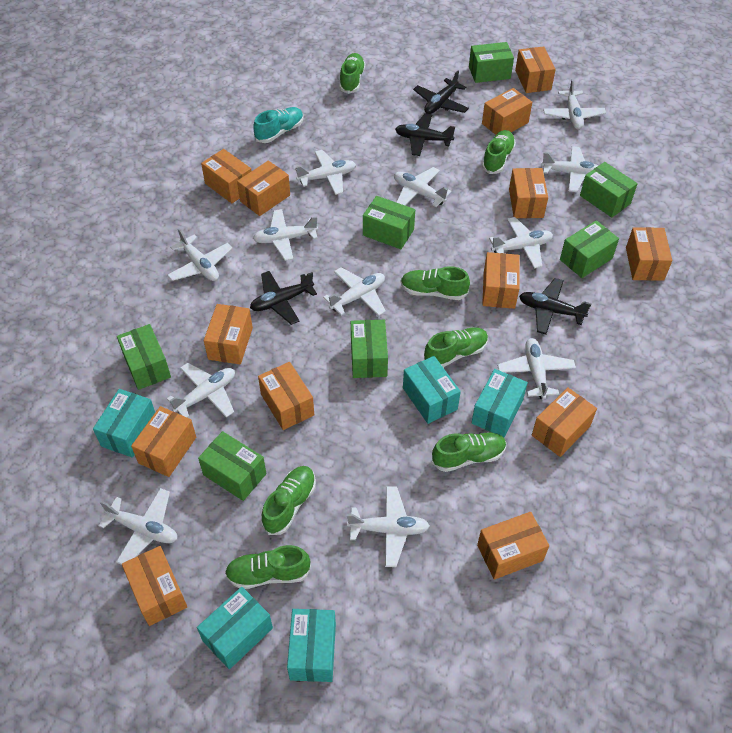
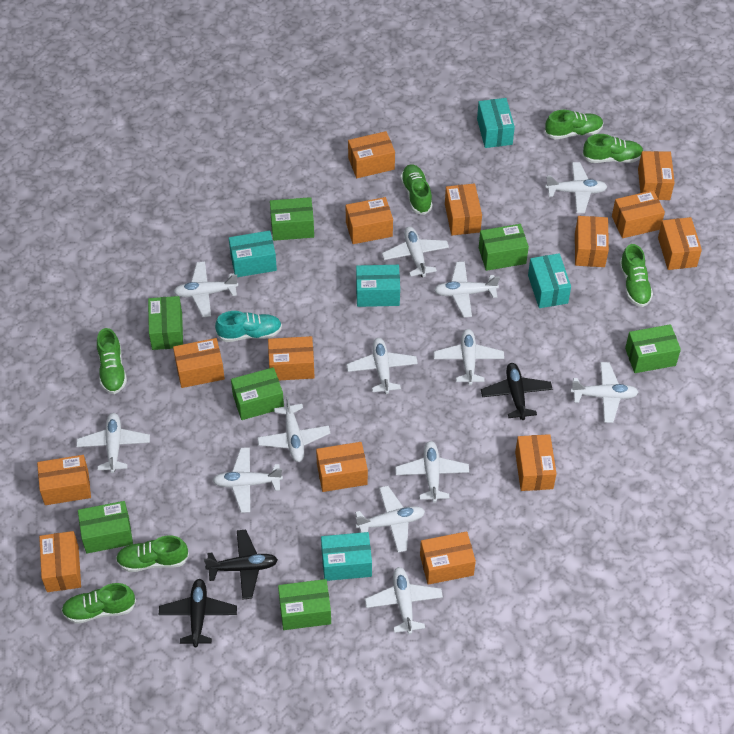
black plane: [250,271,317,325] [395,113,455,156] [413,71,469,114] [519,278,591,334] = 4 -> [159,579,237,647] [204,530,278,600] [481,363,553,420] = 3
orange box: [122,546,187,626] [131,406,196,477] [201,149,251,203] [204,304,253,365] [237,161,290,216] [258,362,314,430] [477,512,549,580] [482,88,532,135] [482,252,520,309] [509,168,548,218] [515,46,556,93] [532,387,597,457] [626,227,672,281] = 13 -> [37,455,91,505] [39,531,81,592] [173,338,225,388] [268,336,315,380] [316,442,368,492] [346,197,393,244] [348,131,395,178] [420,531,476,585] [445,183,482,235] [515,434,557,491] [575,216,609,267] [612,190,665,238] [638,151,675,200] [658,217,702,270] = 14
white plane: [99,488,177,565] [167,229,232,281] [167,363,235,418] [253,209,318,261] [295,150,356,195] [323,267,386,316] [347,486,430,567] [394,167,451,207] [489,217,553,269] [497,338,576,400] [541,146,599,192] [543,79,606,129] = 12 -> [76,413,150,473] [174,261,238,317] [212,447,283,513] [257,395,330,462] [347,338,418,394] [355,486,425,553] [365,567,443,634] [382,227,449,277] [395,441,469,503] [434,261,500,317] [434,329,504,385] [545,162,607,213] [571,362,639,423] = 13

